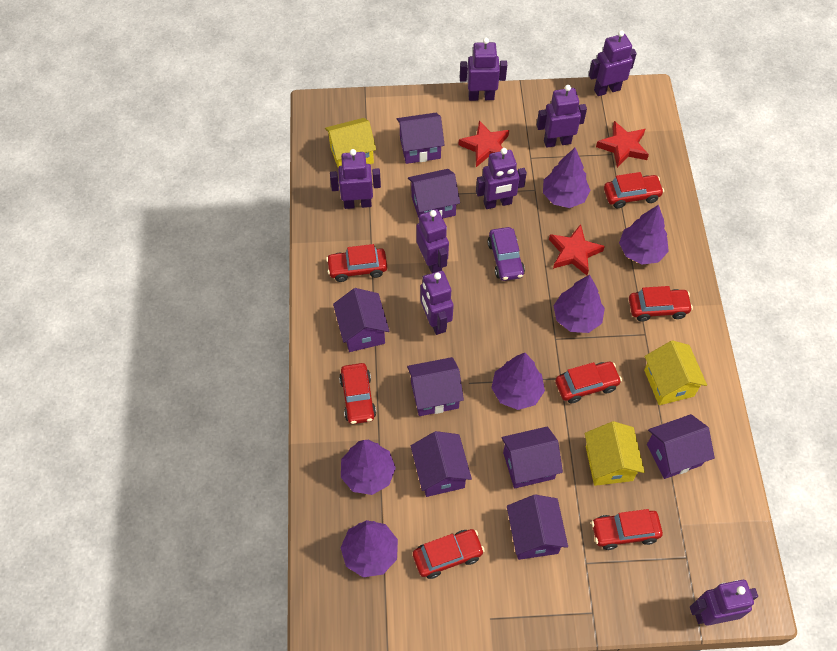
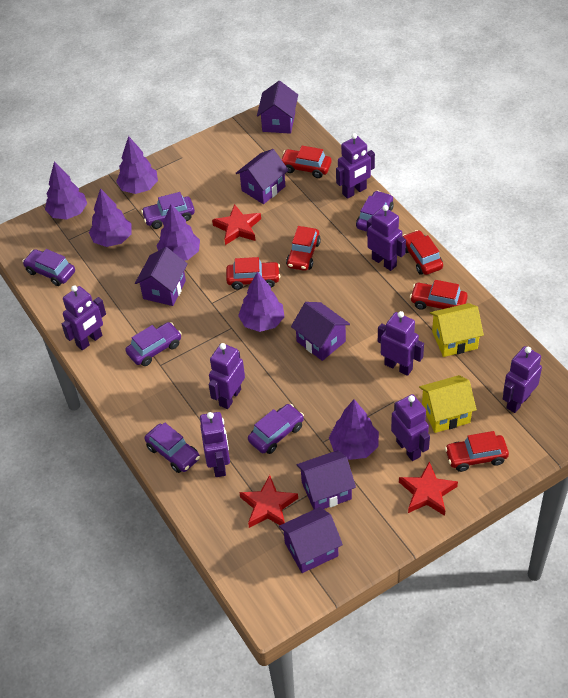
purple car: [487,227,525,281] = 1 -> [22,249,75,286] [126,322,182,366] [141,192,195,229] [144,422,200,473] [248,404,304,454] [356,190,394,232] = 6
purple house: [333,288,390,352] [397,113,445,164] [407,357,464,416] [408,169,460,218] [411,431,472,497] [501,426,563,489] [507,494,568,560] [647,414,715,479] = 8 -> [135,247,188,306] [236,149,289,204] [257,81,298,134] [279,507,343,573] [291,302,350,361] [297,450,356,509] = 6
red car: [326,244,387,282] [339,363,376,424] [413,529,485,579] [555,362,622,403] [591,509,663,550] [604,172,664,208] [629,286,693,322] = 7 -> [226,257,280,290] [281,146,332,178] [286,226,321,271] [402,230,443,275] [410,280,468,310] [445,431,509,472] = 6
yellow house: [325,118,376,168] [585,421,645,486] [644,340,707,405] = 3 -> [419,375,477,433] [430,303,484,357] = 2

